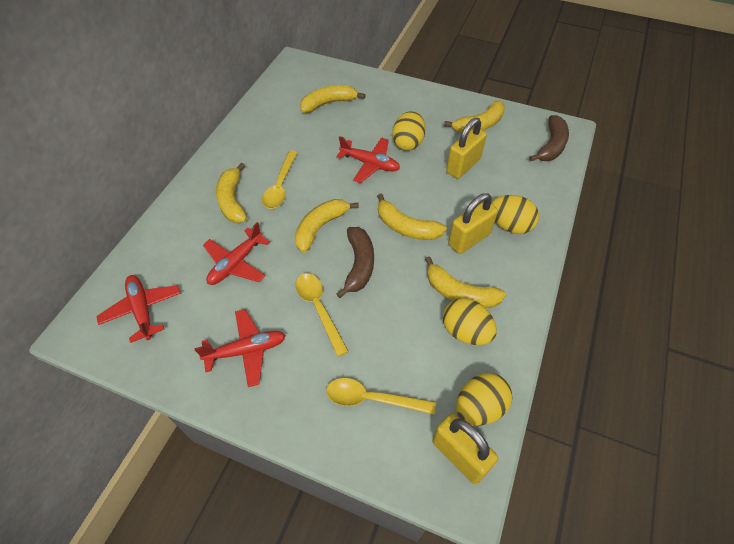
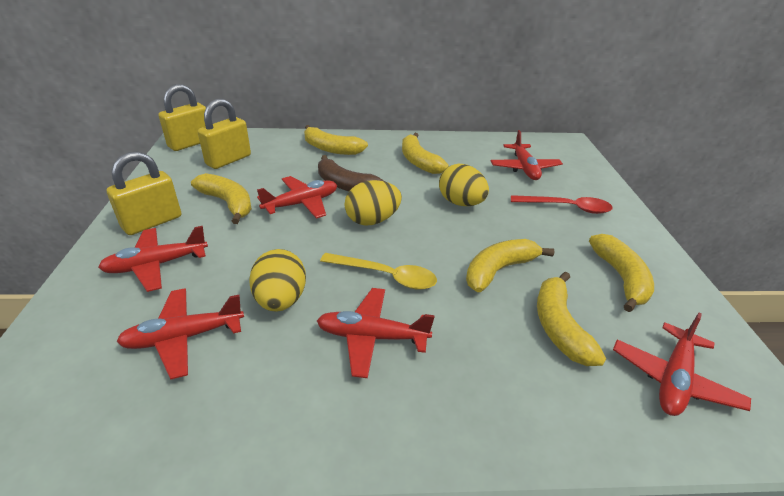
brown banana: [336,227,374,298] [529,115,569,161] = 2 -> [318,155,385,192] = 1
red plane: [96,275,181,343] [195,309,286,387] [203,222,270,285] [336,136,400,183] = 4 -> [98,226,208,292] [116,288,244,380] [257,176,337,219] [317,288,435,378] [491,130,563,180] [613,312,751,416] = 6
red spoon: none = 0 -> [511,195,613,214] = 1
yellow egg: [392,111,425,150] [443,298,497,345] [456,373,512,426] [491,195,539,234] = 4 -> [249,249,306,312] [345,180,402,226] [439,164,489,206] = 3
yellow spoon: [262,151,297,209] [295,273,349,357] [326,378,436,415] = 3 -> [320,253,437,290] = 1

